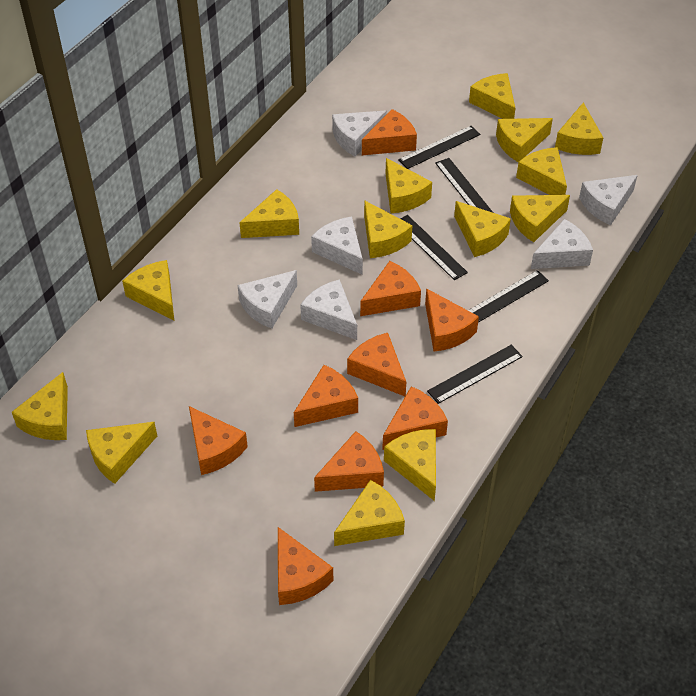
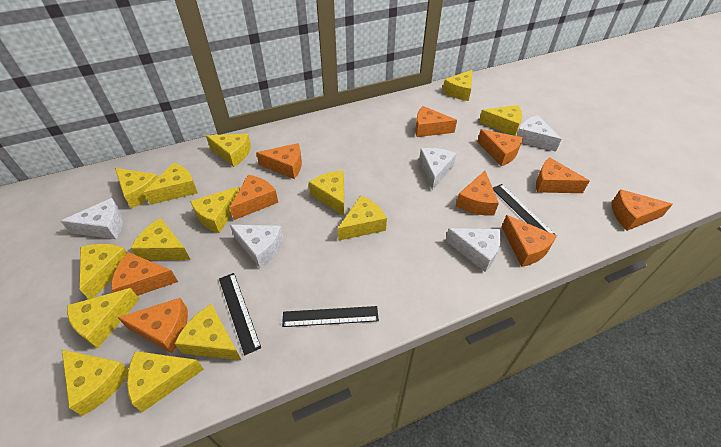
black ruler: [398,126,480,169] [401,215,468,280] [427,345,523,404] [435,158,493,213] [468,270,549,323] = 5 -> [219,273,261,356] [282,306,379,327] [493,184,555,235] = 3
orange cheese: [189,406,248,475] [278,527,333,605] [294,365,358,427] [314,431,384,492] [347,333,406,396] [360,261,421,316] [362,109,417,155] [382,386,448,450] [425,288,479,352] = 9 -> [111,252,178,296] [117,298,188,353] [230,175,278,220] [256,143,302,179] [415,106,457,137] [456,171,499,216] [477,129,523,166] [502,215,557,267] [536,157,590,193] [612,189,673,231] = 10
white cheese: [238,270,297,329] [300,279,357,340] [311,217,363,275] [332,110,387,156] [531,219,593,269] [579,175,638,225] = 6 -> [61,198,123,239] [230,225,283,268] [419,148,457,190] [445,228,501,272] [516,115,562,152] = 5

